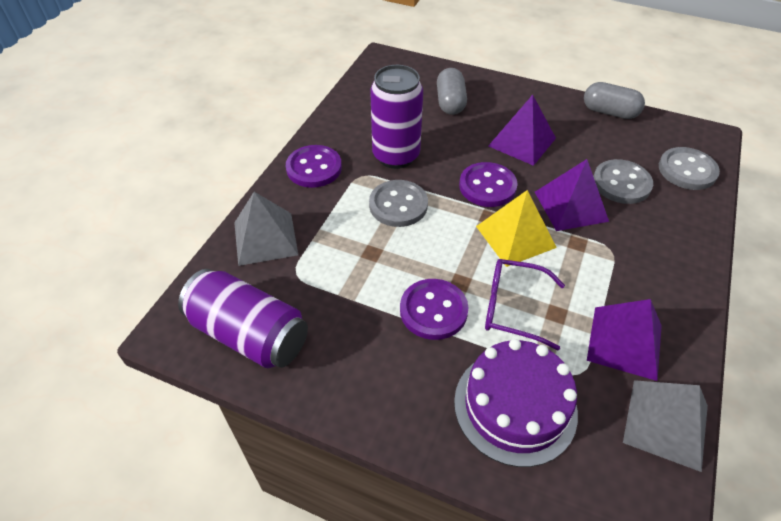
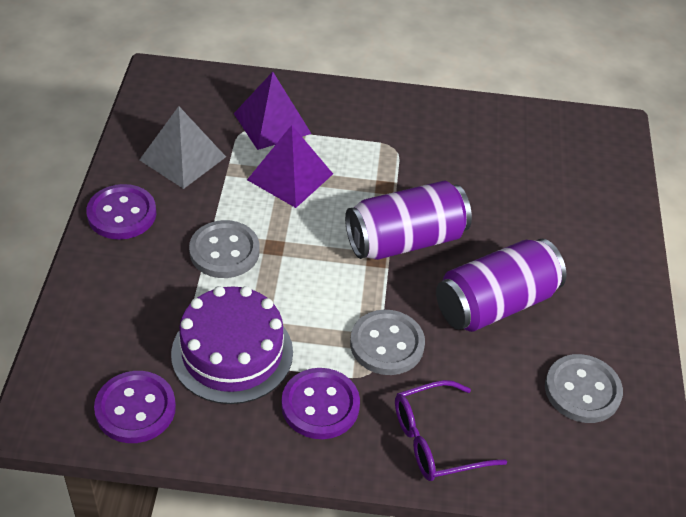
grey capsule: [437,68,467,115] [584,82,645,119] = 2 -> none = 0
grey pyramid: [234,192,298,266] [623,380,708,472] = 2 -> [140,106,226,189] = 1
purple pyramid: [488,95,556,166] [535,159,609,231] [587,299,662,381] = 3 -> [234,72,311,150] [247,125,333,208] = 2
yellow pyramid: [476,190,557,267] = 1 -> none = 0

